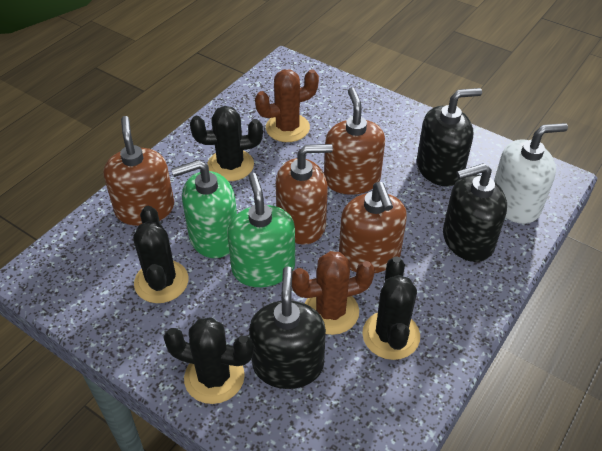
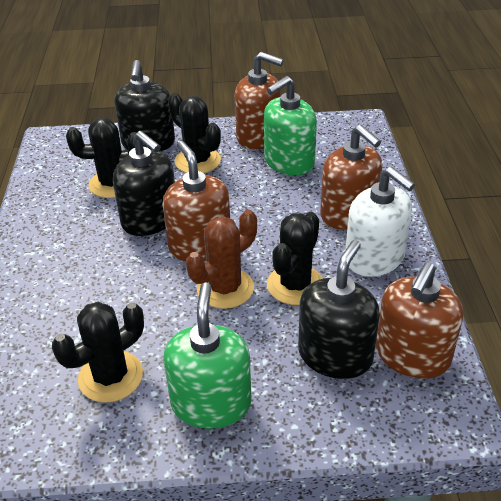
brown cactus: [255,69,319,142] [292,251,375,335] = 2 -> [186,210,257,309] = 1

